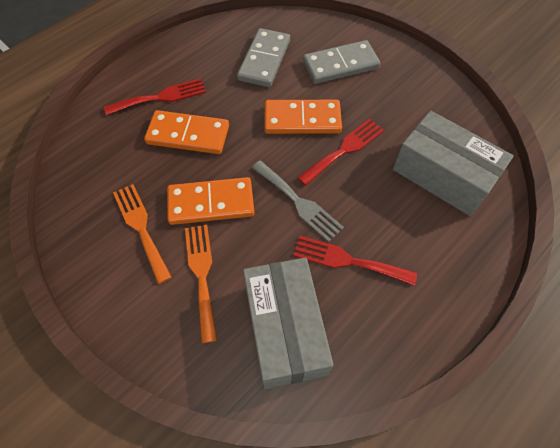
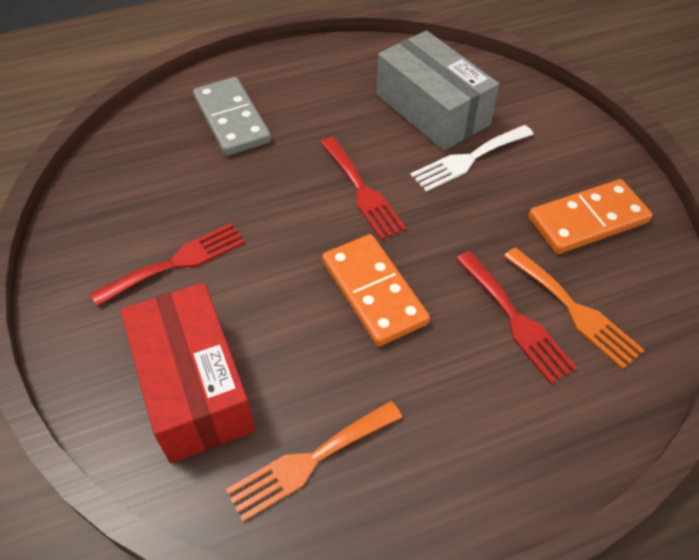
grey box: [243,257,333,389] [393,111,514,216] = 2 -> [377,31,499,151] = 1
grey domino: [237,28,290,87] [303,40,380,84] = 2 -> [193,77,271,156] = 1
grey fork: [252,161,344,242] = 1 -> none = 0
orange domino: [144,110,229,154] [167,177,254,225] [264,100,342,134] = 3 -> [322,234,430,347] [528,179,652,254] = 2
red box: none = 0 -> [121,282,255,463] = 1
white fork: none = 0 -> [410,125,534,192] = 1

